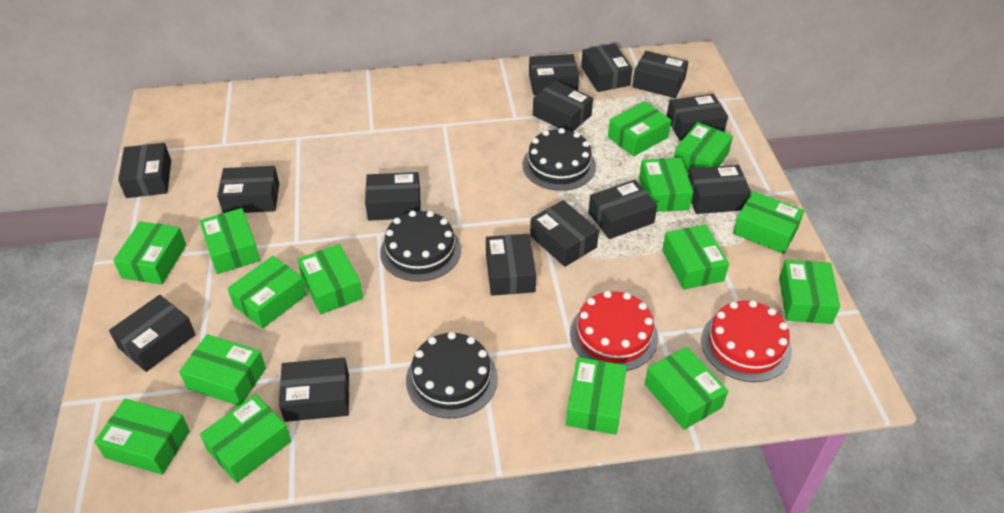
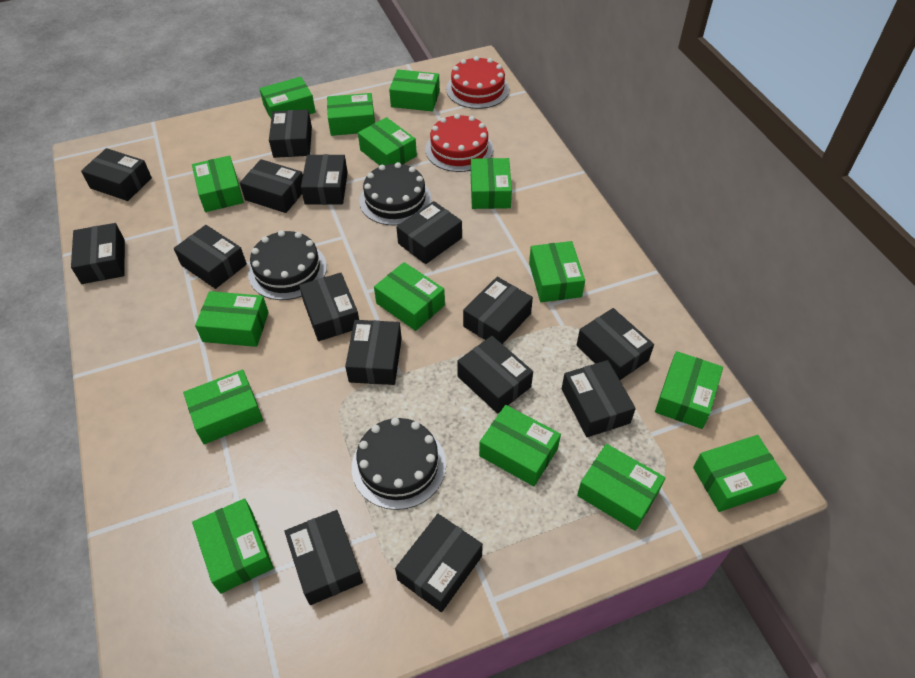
black box: [109,295,196,372] [118,143,171,198] [217,166,279,213] [279,357,349,422] [365,172,421,221] [486,234,536,296] [529,54,579,95] [530,200,599,267] [533,80,593,132] [581,43,633,92] [588,180,657,239] [632,51,689,98] [667,94,728,141] [688,165,751,214] = 14 -> [71,223,125,284] [81,148,152,201] [174,225,247,289] [240,159,303,213] [269,110,312,158] [284,510,363,605] [299,273,359,341] [301,154,348,205] [345,320,402,385] [395,514,483,612] [396,201,462,264] [457,336,533,413] [463,277,533,344] [562,360,636,437] [577,308,654,380] = 15

